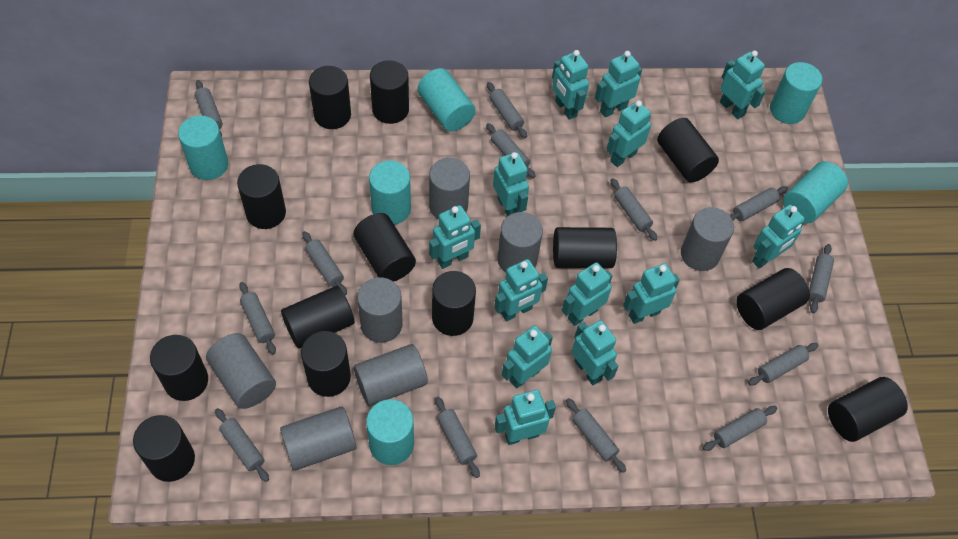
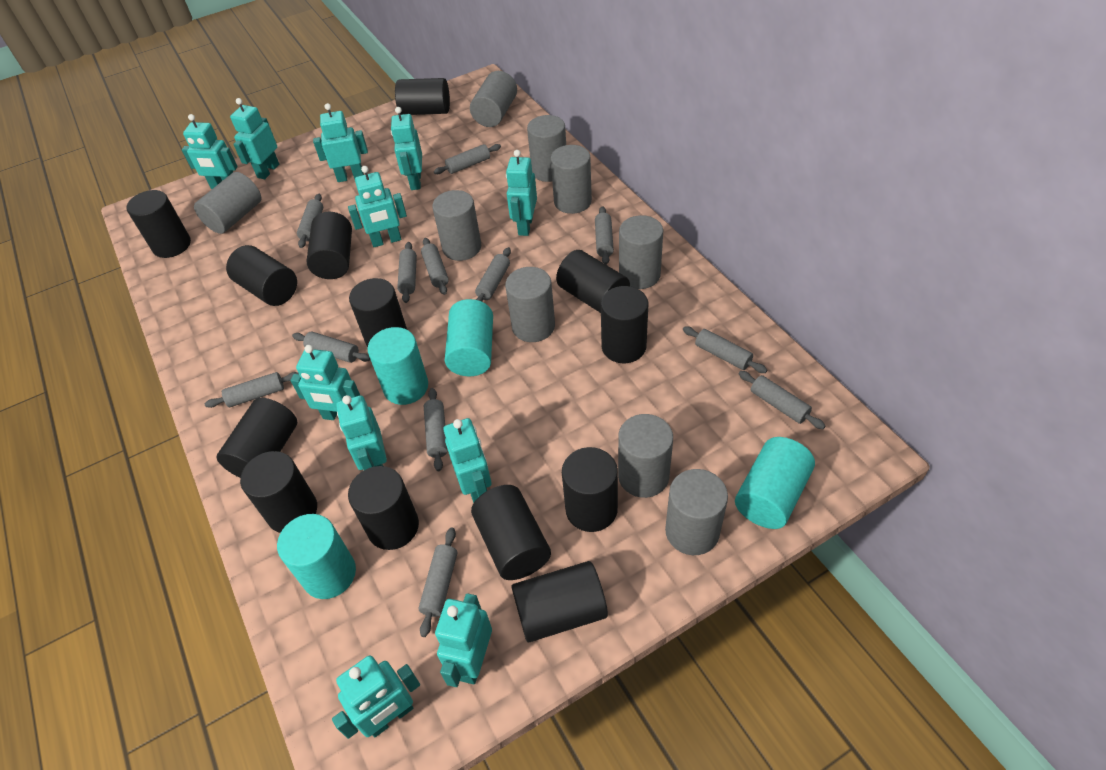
grey cylinder: [206,333,276,409] [280,406,357,471] [354,344,428,406] [357,277,403,343] [429,158,470,219] [497,212,543,273] [681,207,734,271] = 7 -> [194,172,261,234] [432,190,481,261] [470,71,517,127] [505,267,555,342] [527,115,566,182] [551,145,592,214] [618,414,673,498] [619,215,663,289] [665,469,728,555] = 9
grey rolling pin: [195,80,223,137] [215,408,269,482] [239,282,276,354] [302,231,347,295] [435,397,480,478] [486,123,536,178] [487,82,527,138] [566,398,626,473] [610,178,657,241] [703,406,777,451] [729,186,788,221] [748,343,818,385] [809,244,834,313] = 13 -> [205,372,299,408] [292,331,371,363] [297,194,323,248] [397,242,417,303] [418,527,457,637] [421,238,449,295] [424,388,448,471] [434,144,501,174] [475,247,511,302] [595,206,614,265] [683,327,767,373] [739,371,825,429] = 12
turquoise cylinder: [178,115,228,180] [366,399,414,465] [369,161,411,225] [417,68,476,131] [770,62,822,124] [783,161,848,223] = 6 -> [277,514,356,599] [367,327,428,405] [445,299,493,376] [735,437,815,529] = 4
turquoise robot: [429,205,481,269] [493,152,529,216] [494,259,548,322] [494,390,556,445] [502,326,553,389] [552,50,589,120] [562,262,613,326] [572,320,618,385] [595,51,642,117] [606,100,651,167] [623,263,680,324] [720,51,766,119] [752,205,805,269] = 13 -> [182,114,238,189] [230,98,279,179] [291,345,360,420] [313,103,368,182] [332,655,420,739] [336,395,387,470] [348,166,407,247] [391,107,422,190] [435,593,492,687] [443,418,492,503] [506,150,537,236] = 11

